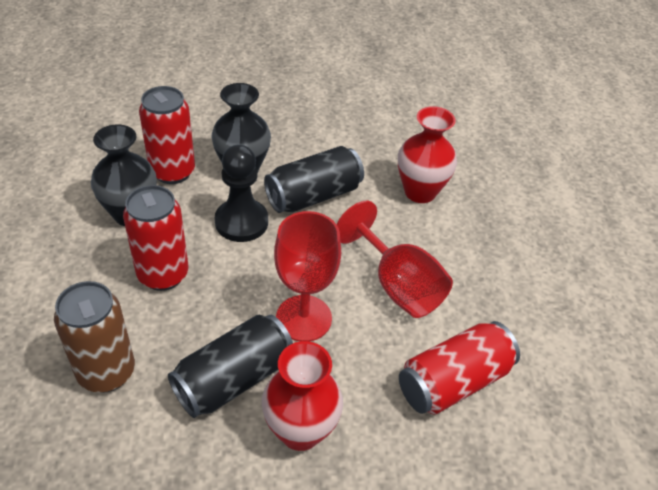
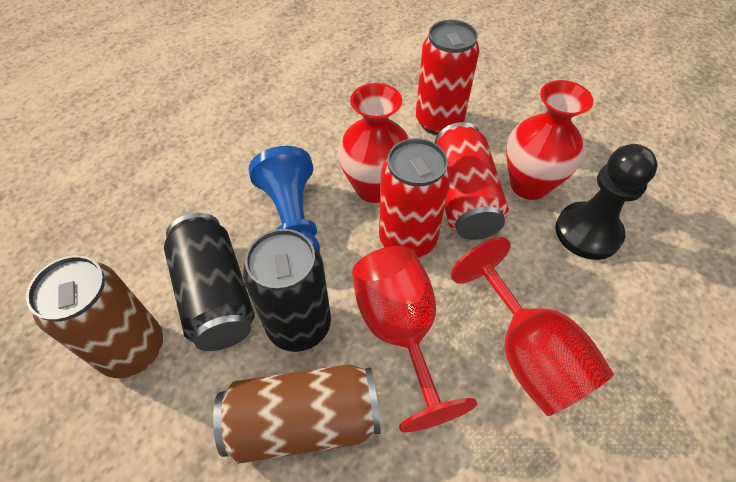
black vase: [91,124,157,226] [211,83,271,173] = 2 -> none = 0
blue pawn: none = 0 -> [249,146,320,253] = 1
brown can: [54,281,135,393] = 1 -> [26,255,163,378] [213,364,381,464] = 2

